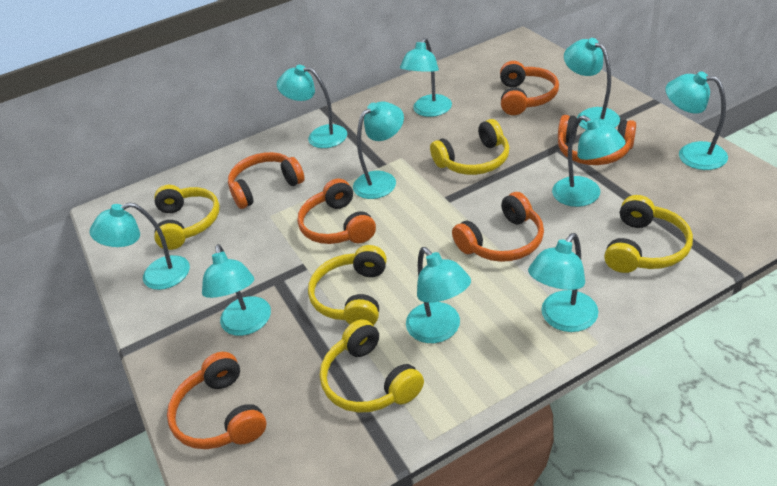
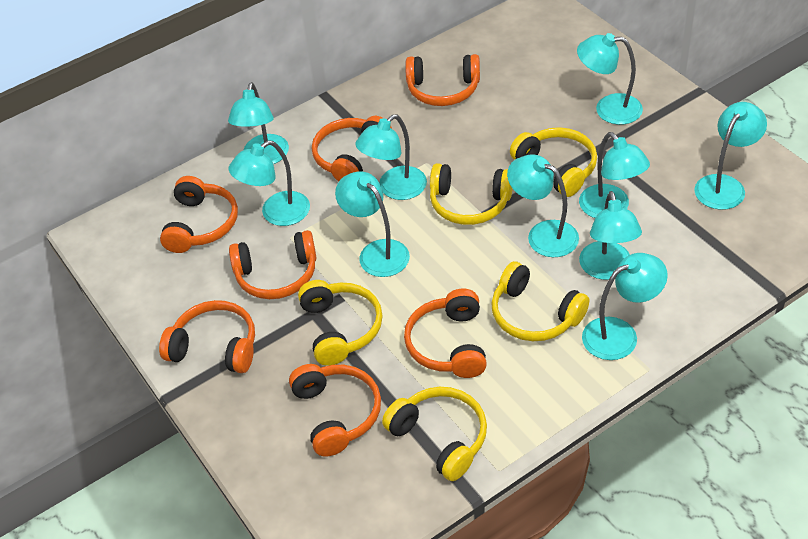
orange headphones: [167,352,266,449] [228,152,305,209] [297,179,376,244] [452,192,544,262] [500,61,559,115] [558,115,636,165] = 6 -> [159,300,255,373] [160,176,238,253] [229,230,317,299] [289,364,381,457] [312,116,392,182] [404,289,487,378] [405,54,480,106] = 7

